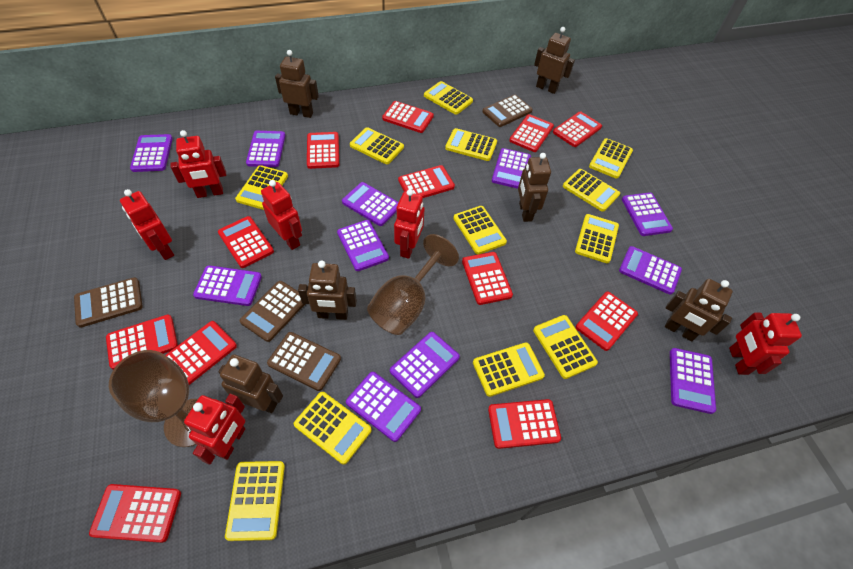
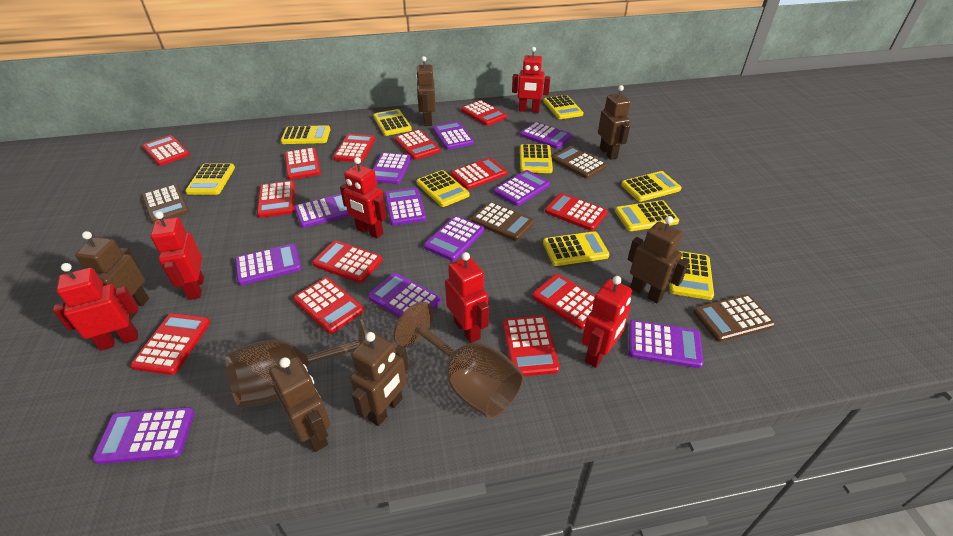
red calculator: [89,484,181,543] [106,314,178,370] [165,321,237,385] [218,216,274,268] [307,132,339,169] [382,101,434,133] [398,165,455,198] [462,252,513,305] [488,399,561,449] [509,114,554,152] [553,111,602,147] [576,291,638,351] = 12 -> [131,313,210,375] [143,135,190,166] [257,181,295,218] [285,147,321,180] [293,277,364,334] [312,240,382,283] [333,134,375,163] [395,130,440,160] [451,158,507,190] [461,100,507,126] [503,316,560,376] [532,274,595,330] [545,193,607,231] = 13
yellow calculator: [225,461,285,541] [235,165,288,210] [294,392,371,465] [350,127,404,164] [424,81,473,115] [445,128,497,161] [453,206,507,254] [473,342,545,397] [533,315,598,379] [563,169,620,212] [575,214,619,263] [589,138,633,179] = 12 -> [185,163,235,195] [281,125,330,144] [373,109,412,136] [416,170,470,207] [520,144,553,173] [543,95,584,119] [543,231,609,266] [615,200,679,231] [621,171,682,202] [669,251,714,300] = 10

